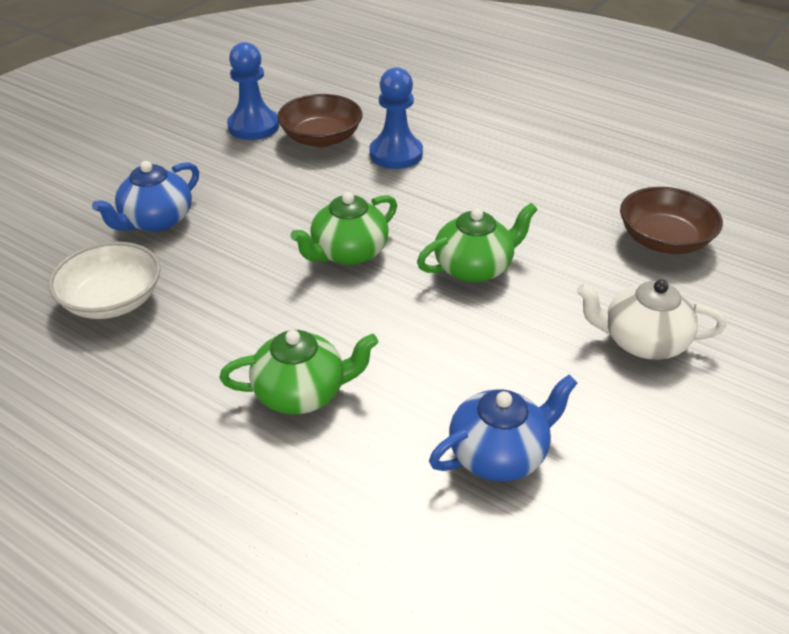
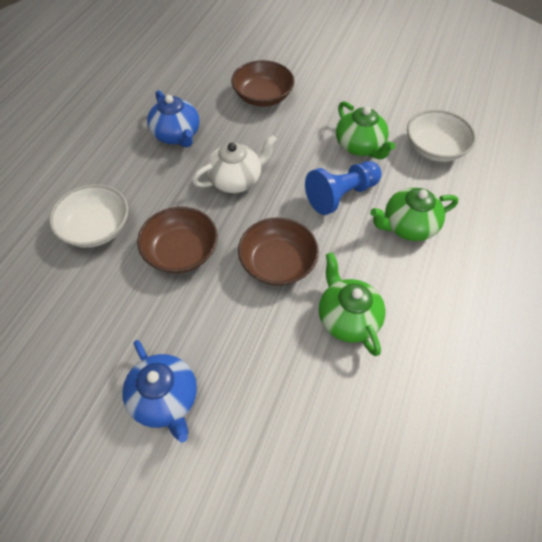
blue pawn: [227,42,279,140] [369,67,423,169] = 2 -> [305,161,382,215] = 1
brown bowl: [277,94,362,147] [620,187,723,254] = 2 -> [137,207,218,273] [231,60,295,107] [238,218,319,286] = 3
white bowl: [48,242,161,319] = 1 -> [49,184,128,248] [407,110,476,162] = 2

